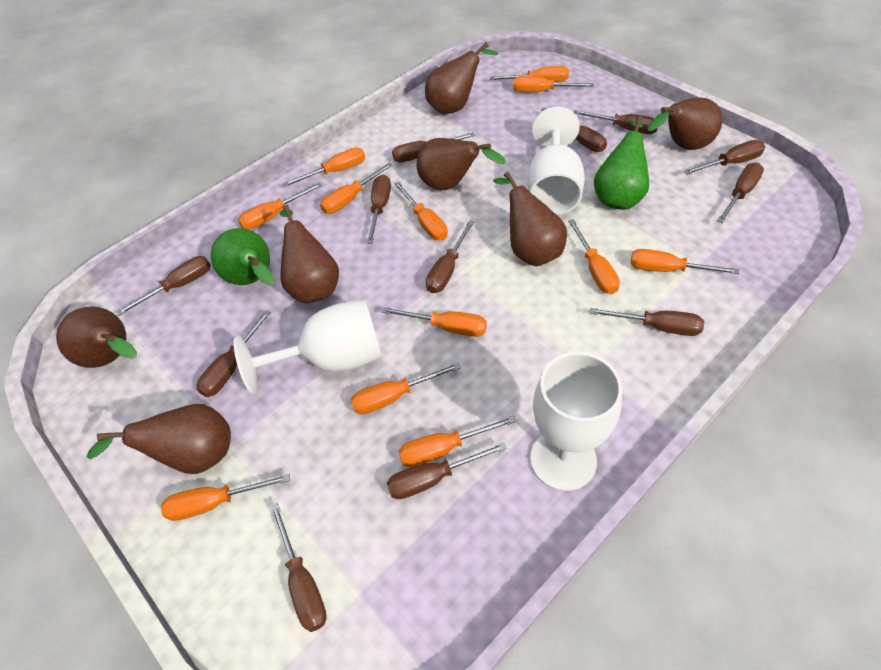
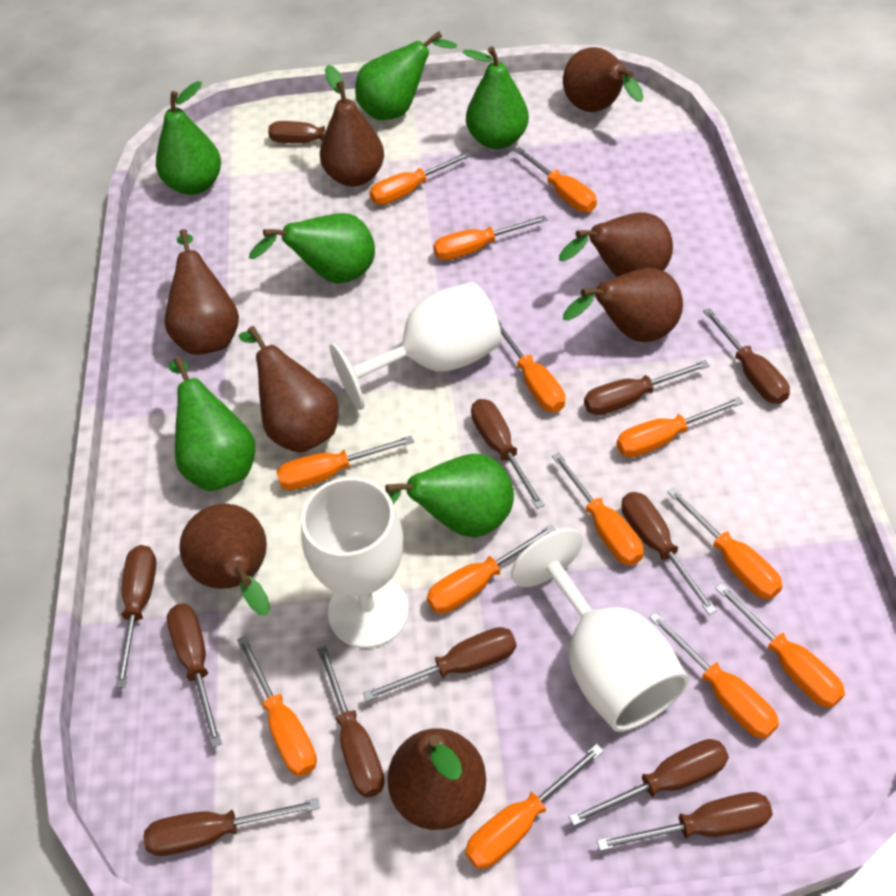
brown pear: [56,307,137,368] [86,404,231,474] [280,205,339,303] [417,138,506,190] [425,42,498,114] [493,172,567,266] [648,98,723,150] = 7 -> [165,229,239,355] [179,504,270,616] [239,326,339,453] [320,65,384,186] [387,728,486,830] [559,212,673,277] [563,47,644,112] [563,268,683,342] = 8
green pear: [211,228,274,285] [594,116,649,210] = 2 -> [156,81,221,195] [169,357,255,491] [249,213,375,283] [355,31,457,120] [385,454,514,537] [463,46,529,149] = 6
orange screwdriver: [161,474,290,521] [238,183,322,230] [283,148,365,187] [320,162,393,214] [350,362,461,414] [382,307,487,337] [394,182,448,240] [398,416,516,467] [490,66,569,82] [513,76,594,92] [568,219,620,294] [631,249,739,274] = 12 -> [237,635,317,777] [276,436,414,490] [370,152,471,205] [427,524,556,614] [433,215,548,260] [465,744,604,869] [497,318,565,412] [514,147,597,212] [552,452,643,566] [616,397,744,457] [649,612,779,739] [667,487,782,599] [715,583,845,708] = 13

